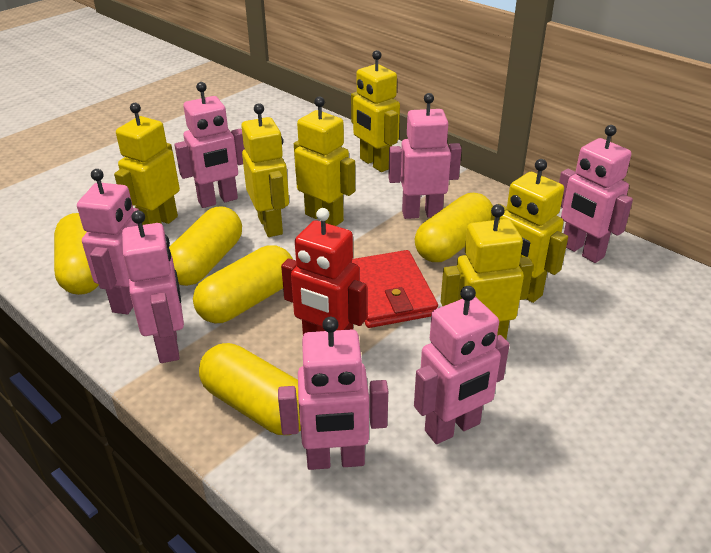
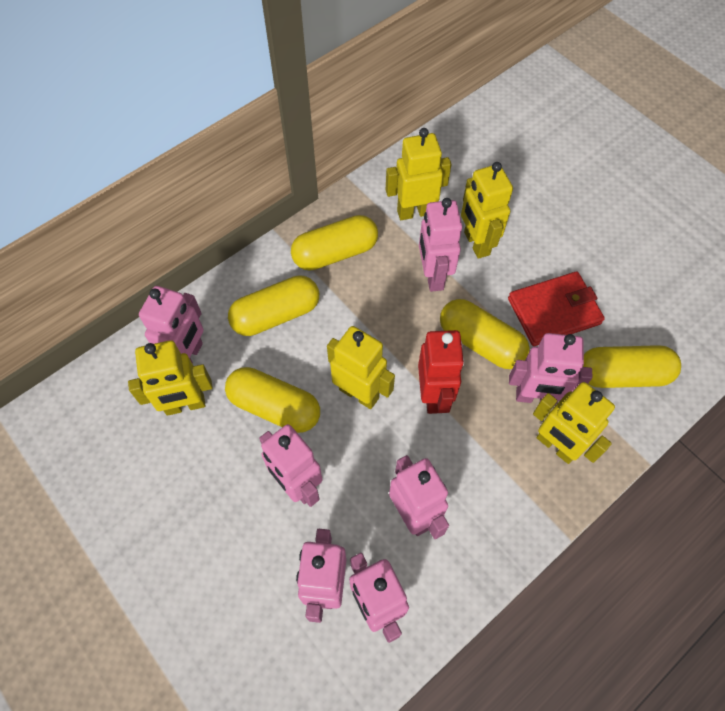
yellow robot: [114,103,180,225] [241,103,289,237] [294,96,355,226] [351,50,400,172] [441,204,533,339] [490,159,568,303] = 6 -> [128,340,213,416] [327,326,395,409] [386,128,451,220] [461,162,513,259] [533,382,615,464] = 5

